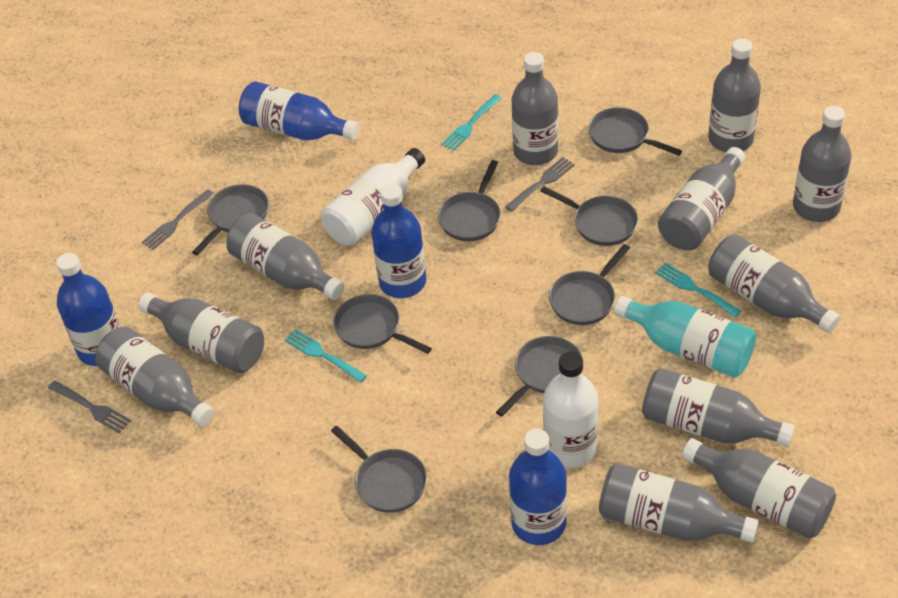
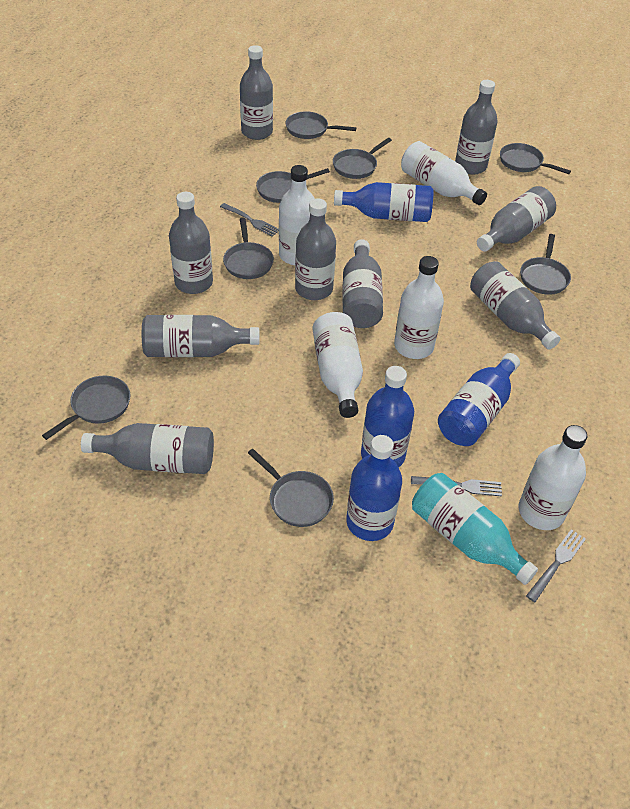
grey bottle: [95,327,214,427] [138,292,264,373] [226,213,345,300] [512,52,558,165] [599,464,759,543] [642,368,795,447] [658,147,745,250] [682,438,836,539] [708,39,761,152] [708,234,840,333] [793,106,851,222] = 11 -> [81,423,214,474] [142,315,259,357] [169,192,213,294] [240,45,273,140] [295,198,336,300] [342,239,383,328] [455,80,497,175] [470,261,561,350] [477,186,556,252] = 9
turquoise fork: [285,329,367,383] [441,94,501,151] [655,262,741,317] = 3 -> none = 0
white bottle: [321,148,425,246] [543,351,598,468] = 2 -> [279,165,315,265] [312,312,363,418] [394,256,444,359] [401,141,487,205] [519,425,587,530] = 5

